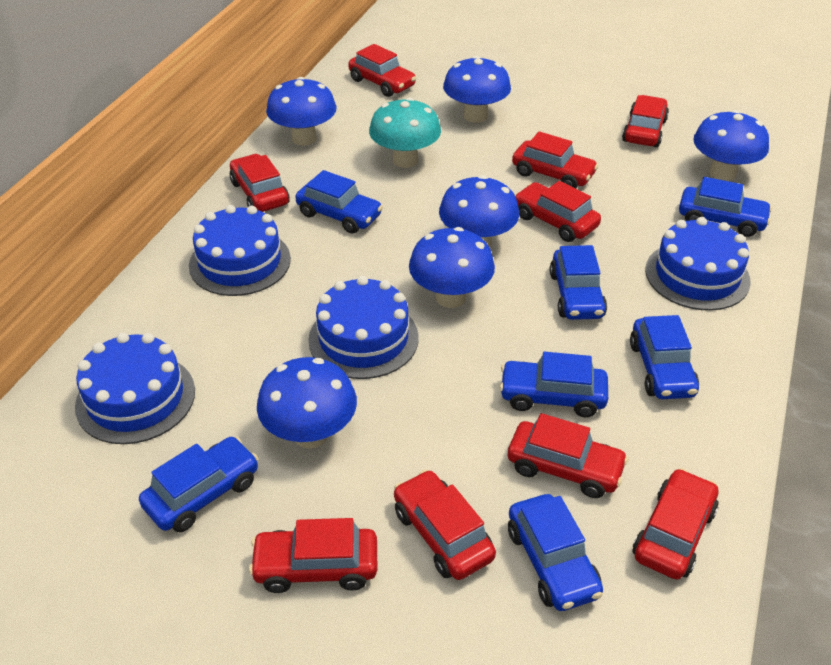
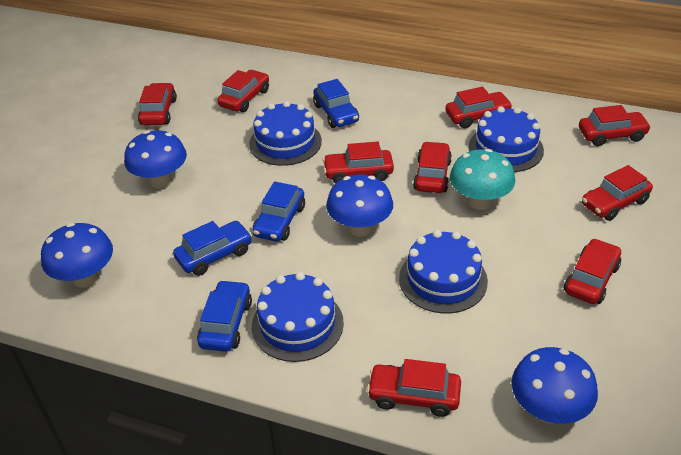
blue car: [139,437,259,532] [295,170,383,234] [499,352,608,417] [508,494,603,611] [550,245,607,320] [630,315,699,399] [679,177,772,237] = 7 -> [173,221,252,276] [197,280,252,352] [252,182,305,241] [313,79,359,128] = 4
blue mushroom: [257,357,357,449] [266,77,337,146] [409,227,495,308] [439,175,519,248] [443,56,511,123] [693,110,769,181] = 6 -> [41,223,113,288] [124,130,187,188] [326,174,393,236] [512,347,598,424] = 4

